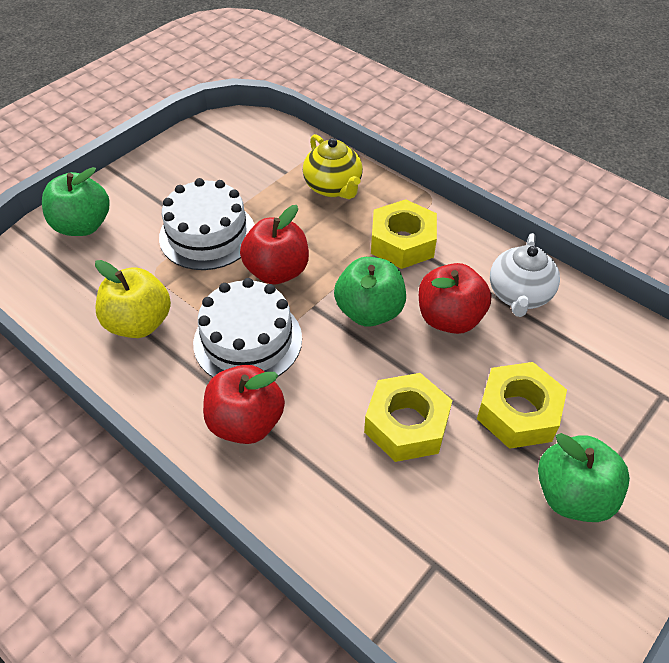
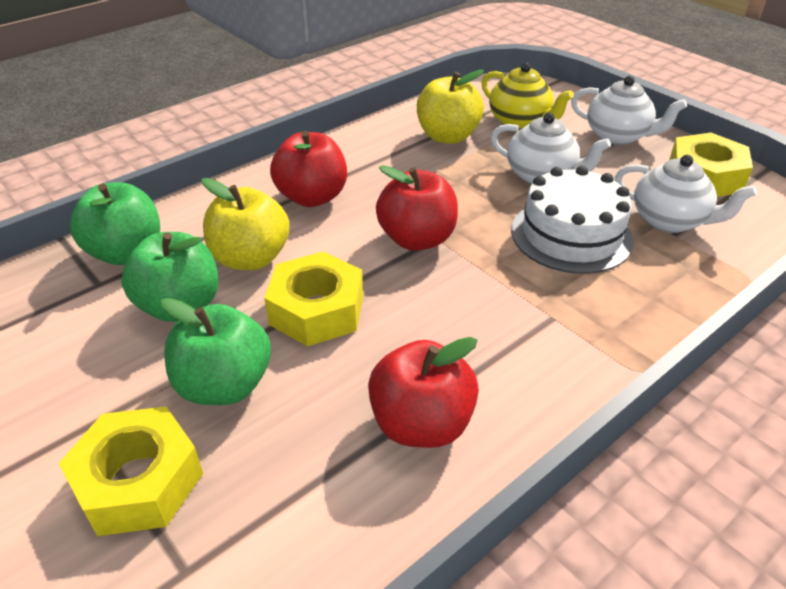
white cake: [159,178,255,270] [193,278,302,377] = 2 -> [511,166,634,274] = 1
white teapot: [490,233,560,317] = 1 -> [490,113,611,184] [571,76,687,145] [615,155,757,233] = 3
yellow apple: [95,260,171,338] = 1 -> [202,178,289,270] [417,70,484,144] = 2

